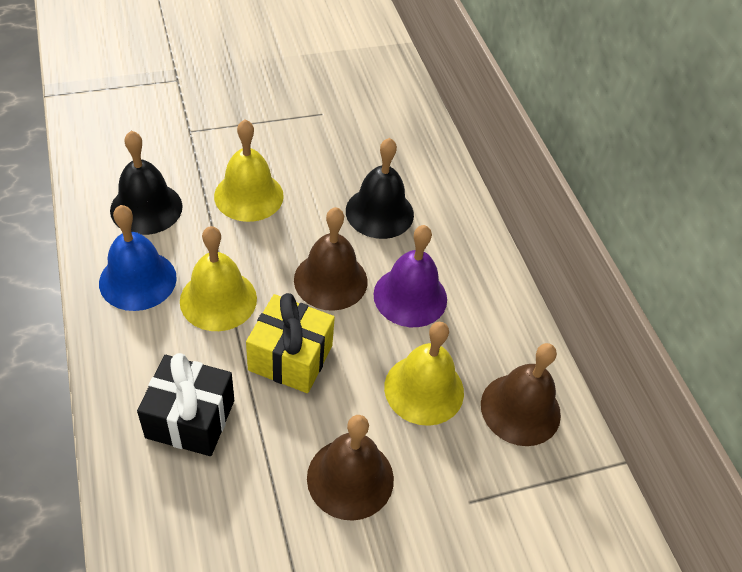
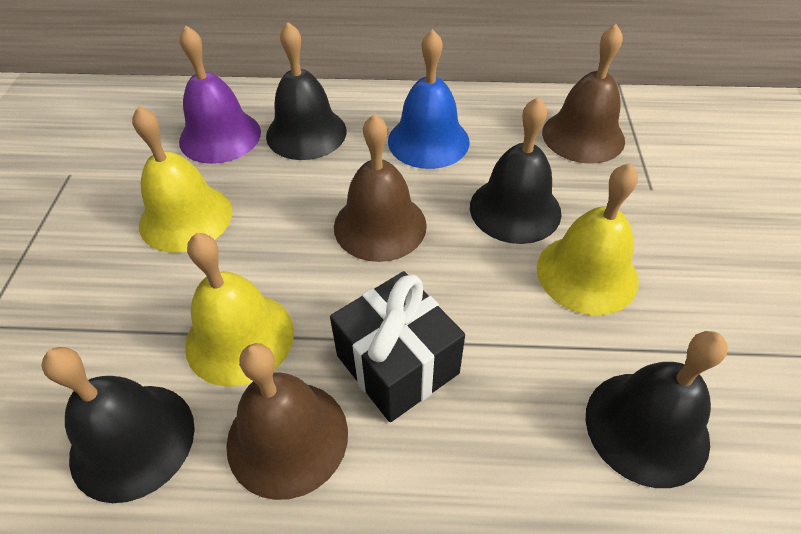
black bell: [110,131,183,235] [346,138,414,239] = 2 -> [42,347,195,503] [266,22,347,160] [470,97,561,244] [586,331,727,488] = 4
yellow gift: [246,293,335,393] = 1 -> none = 0

